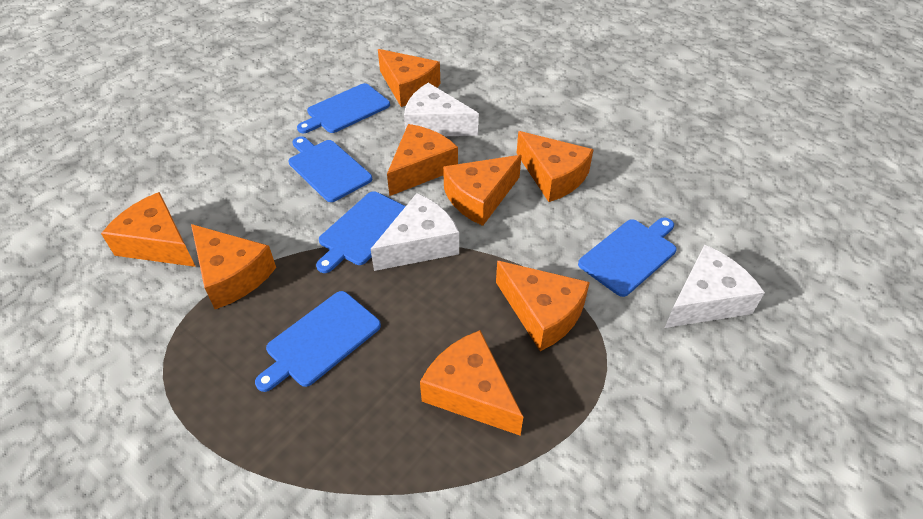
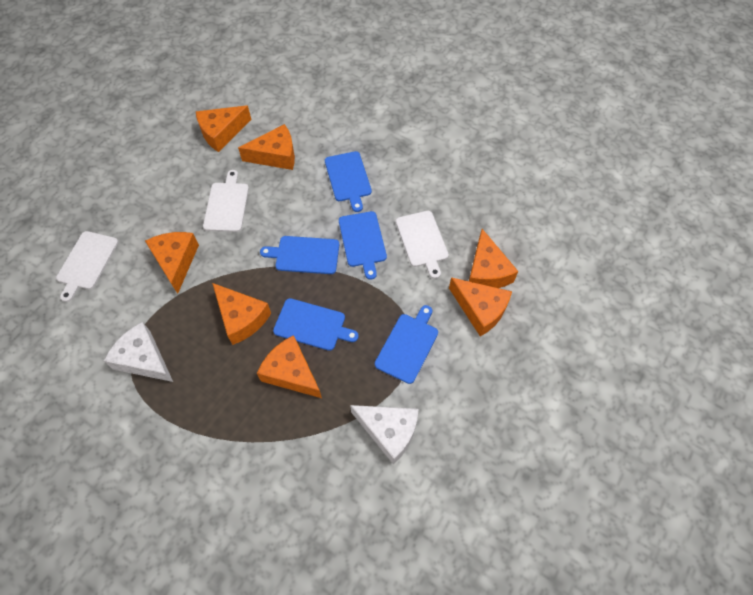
orange cheese: [101,192,196,267] [191,224,276,309] [378,49,440,107] [387,124,458,196] [420,330,523,436] [443,155,522,226] [496,261,590,351] [516,131,594,202] = 8 -> [145,232,199,294] [196,105,251,152] [212,283,271,345] [238,124,295,170] [257,335,322,398] [449,277,512,336] [469,229,518,288] = 7
white cheese: [371,193,459,271] [404,83,479,136] [665,245,765,328] = 3 -> [104,322,173,382] [350,405,418,464] = 2
white cutting board: none = 0 -> [56,231,118,302] [203,170,249,232] [396,211,449,279] = 3

